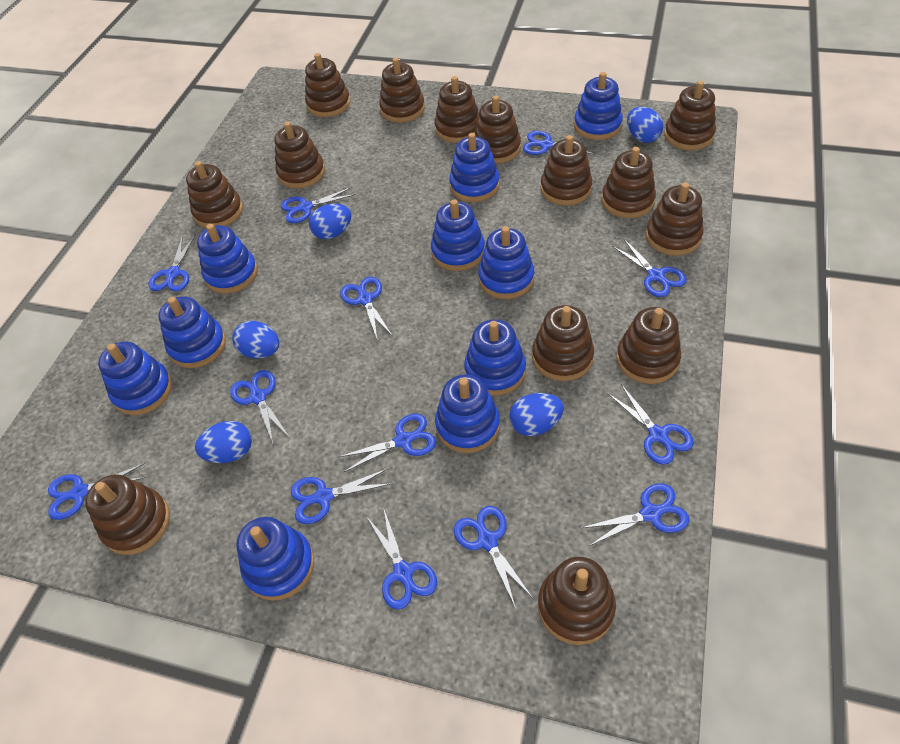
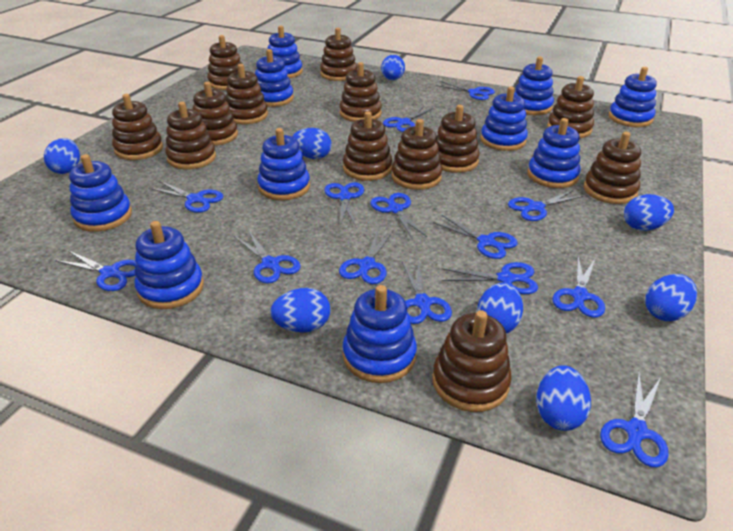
blue egg: [195,421,252,463] [232,321,279,359] [309,203,351,239] [509,393,564,436] [627,107,663,143] = 5 -> [44,138,80,174] [270,288,330,332] [292,128,332,159] [381,55,405,80] [477,283,523,333] [536,365,591,431] [624,194,674,231] [645,274,697,321] = 8
blue scissors: [48,463,147,520] [149,234,196,292] [230,370,289,445] [281,187,356,223] [291,469,392,524] [339,414,436,472] [340,277,392,339] [367,507,437,610] [454,506,533,608] [523,131,597,155] [581,483,689,546] [607,384,694,465] [612,238,686,297] = 13 -> [55,251,136,291] [149,181,224,213] [234,230,301,284] [324,182,364,226] [339,230,393,284] [371,193,427,239] [383,106,434,132] [402,260,452,324] [433,215,518,259] [436,81,495,100] [442,262,538,294] [508,190,584,221] [553,257,605,318] [600,371,669,467] = 14
brown stacking toy: [85,474,170,555] [186,161,243,228] [274,122,325,189] [305,53,350,117] [379,57,425,123] [434,76,479,143] [475,96,521,164] [532,305,594,381] [538,557,616,645] [540,135,592,206] [602,147,656,218] [616,307,681,384] [646,182,704,256] [664,81,716,150] = 14 -> [112,94,163,160] [165,102,216,169] [193,82,238,146] [207,35,242,90] [226,64,268,124] [320,28,357,81] [340,62,382,122] [343,111,392,181] [391,119,442,190] [432,310,512,412] [436,105,480,173] [547,76,594,138] [584,132,641,204] = 13

